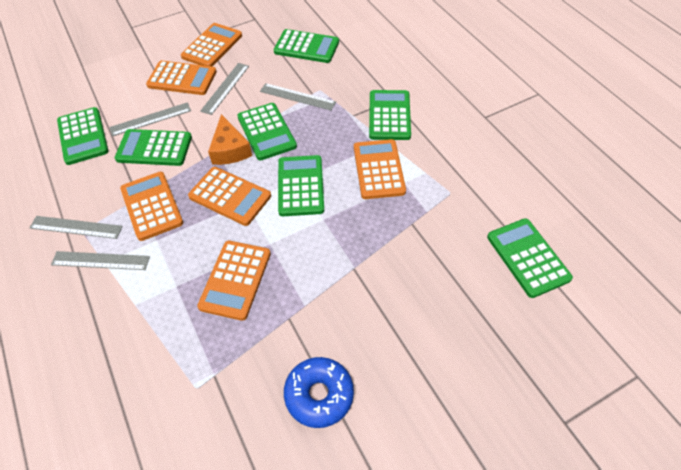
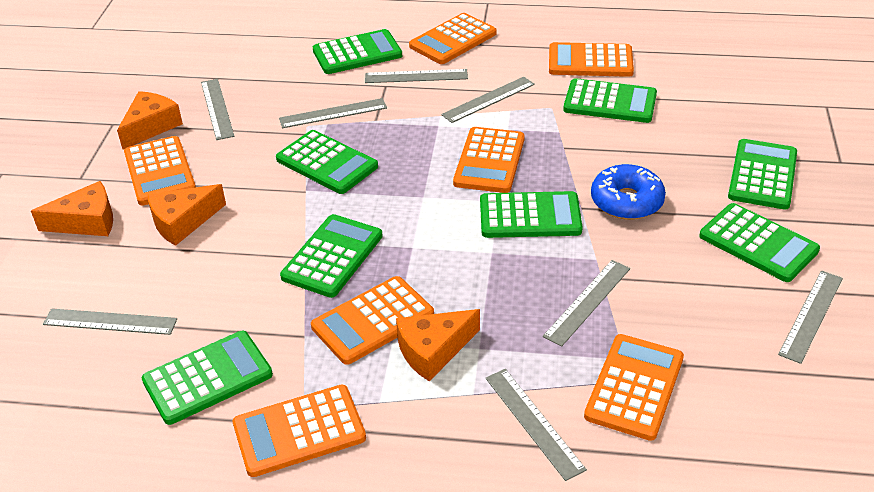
green calculator: [57,107,108,165] [115,129,192,166] [237,103,297,161] [274,29,339,63] [278,155,324,216] [369,90,411,140] [487,218,573,298] = 7 -> [142,331,273,425] [276,130,378,194] [280,214,383,298] [313,29,402,74] [480,191,583,238] [563,78,657,123] [699,203,820,282] [728,139,797,210] = 8
grey ruler: [30,216,123,239] [51,251,150,270] [109,102,191,136] [200,63,249,115] [260,83,336,110] = 5 -> [43,308,177,335] [201,79,234,140] [279,98,387,128] [365,69,468,83] [441,77,535,123] [486,369,587,481] [543,260,630,347] [778,271,843,364] = 8
orange calculator: [120,172,183,241] [146,61,217,95] [181,23,242,66] [188,167,271,226] [197,241,271,321] [354,139,406,199] = 6 -> [124,136,196,206] [233,385,366,477] [311,276,434,365] [409,13,497,64] [453,127,525,193] [549,42,634,77] [584,334,684,441] = 7
orange cheese: [208,114,252,165] = 1 -> [31,181,113,236] [117,91,183,150] [148,184,226,246] [396,309,480,381] = 4

